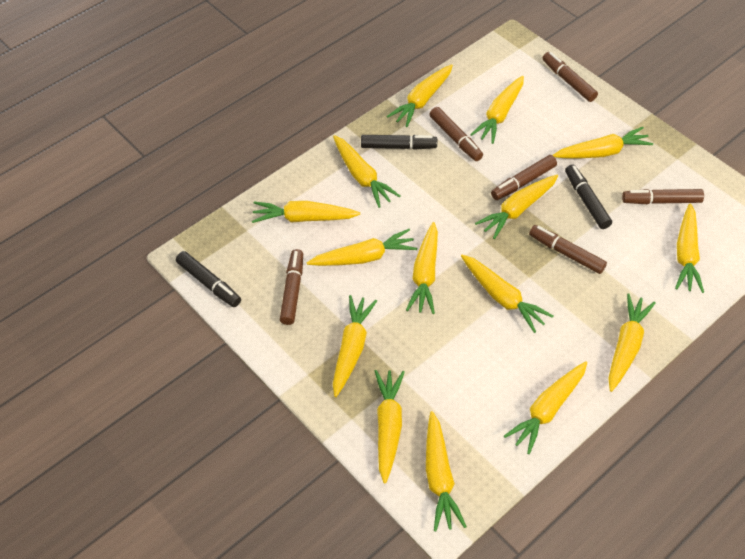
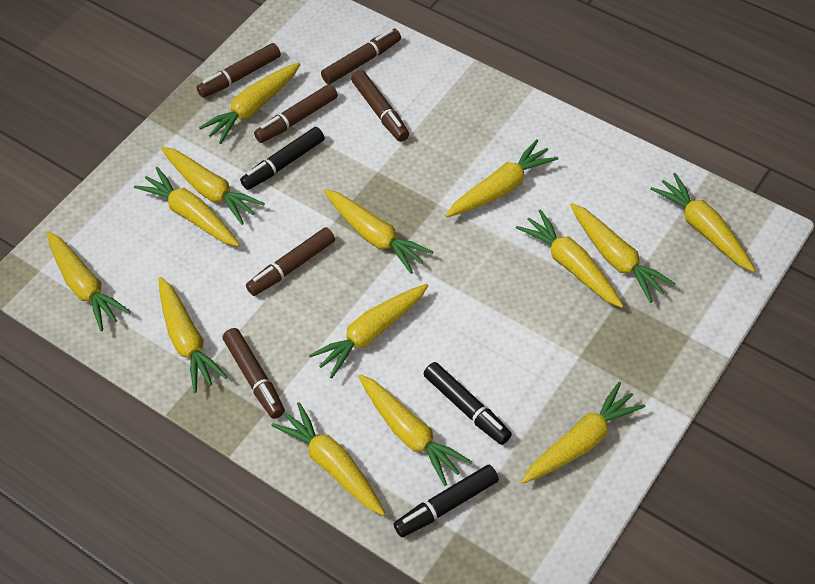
yellow carrot: [252,201,360,223] [306,229,417,266] [333,135,400,208] [333,295,377,397] [375,370,405,484] [387,64,453,127] [406,222,438,314] [426,411,467,531] [461,255,553,333] [470,76,524,144] [475,175,558,239] [504,361,587,454] [553,127,653,158] [608,293,655,392] [675,203,704,293] = 15 -> [46,231,131,331] [134,167,240,246] [158,277,228,393] [161,147,265,225] [199,62,300,144] [271,402,385,516] [309,284,429,379] [324,189,433,274] [358,374,472,486] [445,139,558,217] [516,209,623,308] [521,382,645,484] [570,203,676,303] [650,173,756,272] = 14

